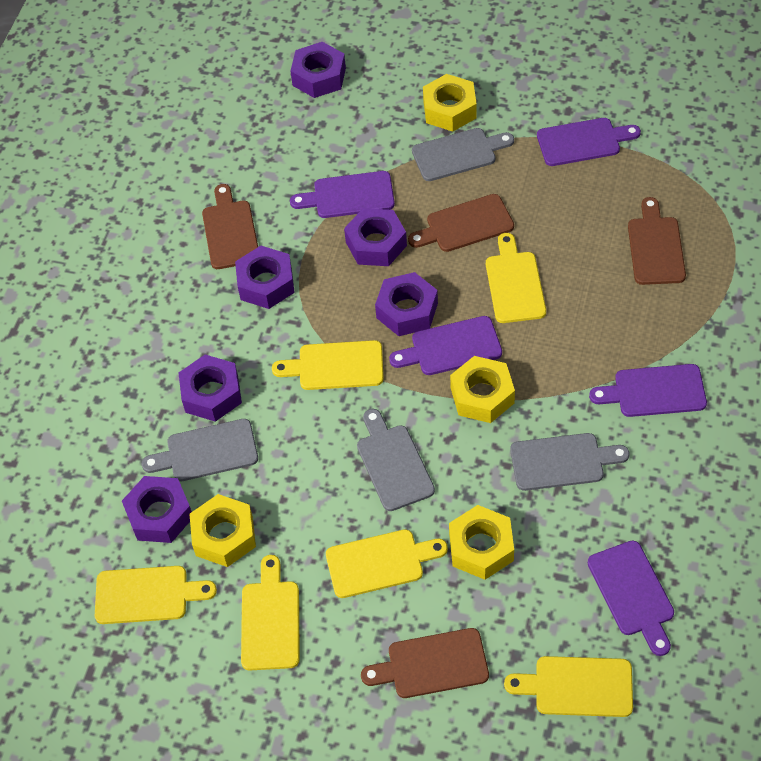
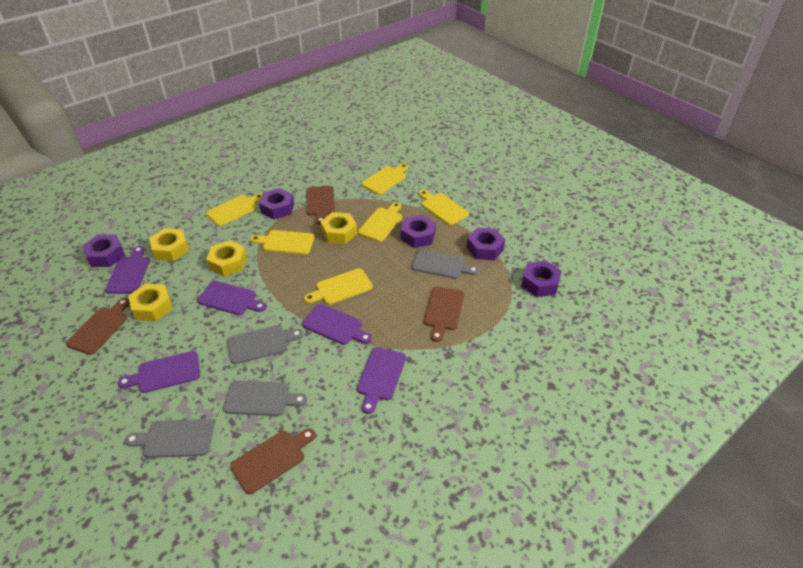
purple nut: [122,476,192,543] [179,355,242,422] [235,246,295,309] [290,42,346,98] [344,208,407,266] [375,272,438,336] = 6 -> [82,235,125,267] [259,188,294,219] [401,215,436,248] [466,227,505,260] [521,261,562,297] = 5

